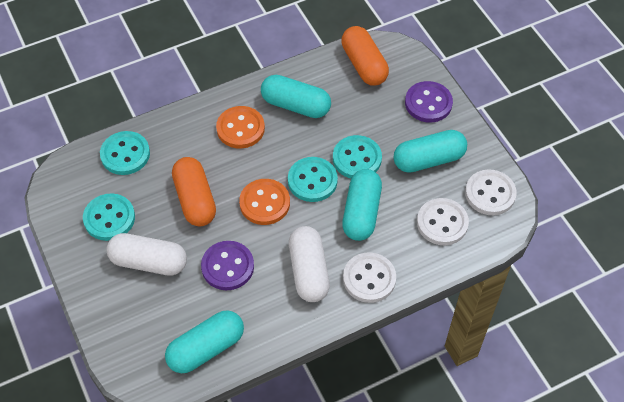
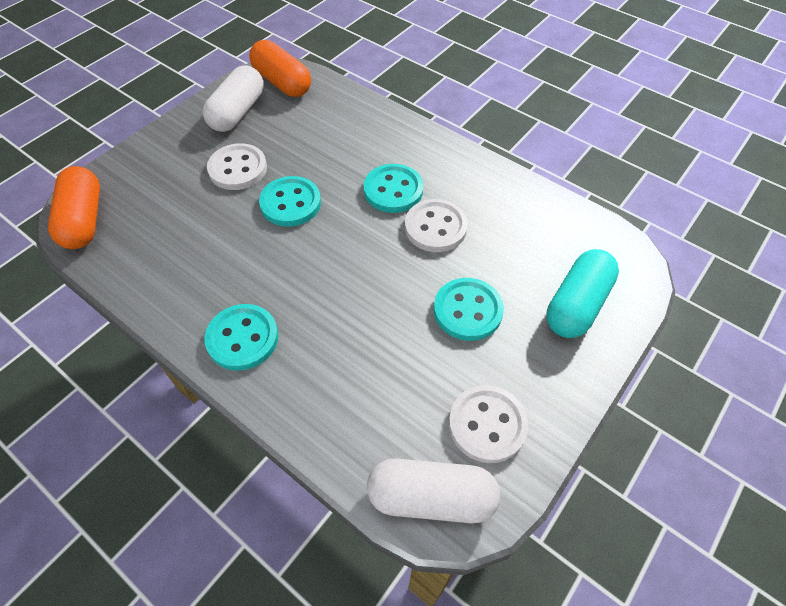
orange button: [216,106,265,149] [239,179,290,225] = 2 -> none = 0
purple button: [201,241,254,290] [405,81,453,123] = 2 -> none = 0
turquoise capsule: [165,310,244,373] [261,75,331,118] [342,169,382,241] [393,130,467,173] = 4 -> [546,249,619,338] = 1

